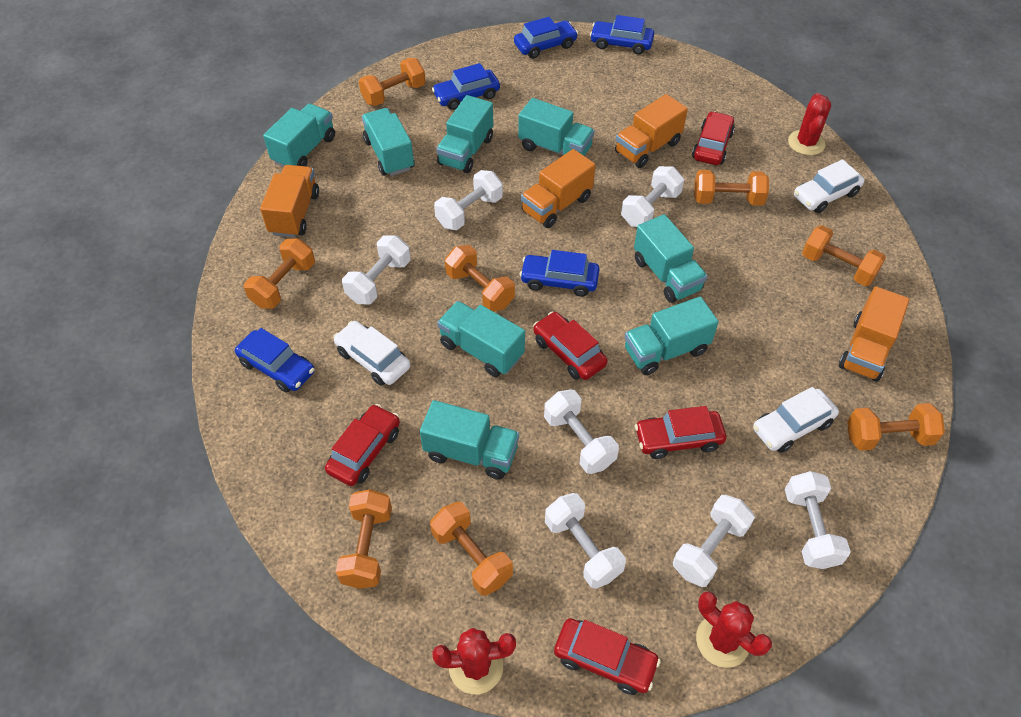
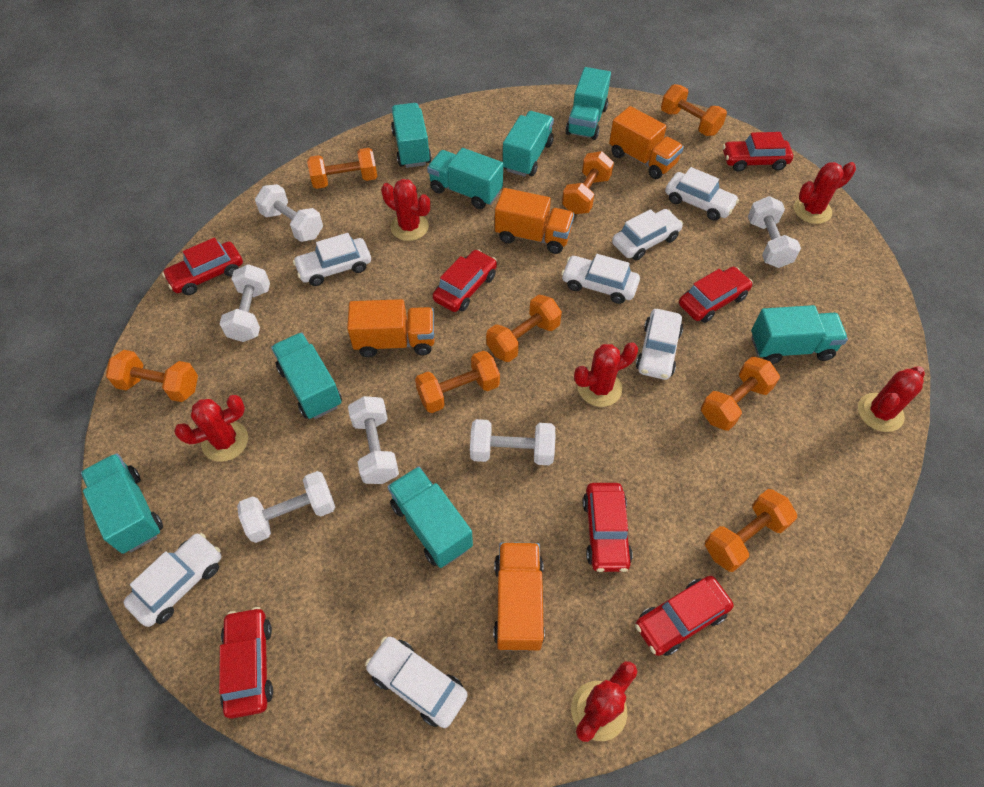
blue car: [235,328,315,393] [432,63,500,110] [514,17,578,59] [520,250,599,297] [590,15,654,55] = 5 -> none = 0
red cactus: [432,628,516,694] [696,591,772,668] [788,93,831,155] = 3 -> [174,395,248,462] [381,179,430,241] [571,661,638,742] [574,342,638,407] [794,162,856,224] [858,366,925,432] = 6
red car: [325,404,400,486] [533,312,608,380] [554,618,661,695] [635,406,726,459] [692,111,735,165] = 5 -> [162,238,243,295] [219,607,273,719] [433,249,497,312] [583,483,633,572] [635,576,734,656] [679,267,753,323] [723,132,793,172] = 7
white car: [333,321,410,386] [753,387,839,453] [794,159,864,213] = 3 -> [123,533,221,627] [293,233,371,286] [365,636,468,728] [561,254,640,304] [612,209,683,260] [636,309,683,380] [665,167,739,221] = 7
white dumbbell: [342,235,411,305] [434,170,503,230] [544,389,619,474] [545,493,626,589] [621,166,684,227] [673,495,755,587] [785,471,851,569] = 7 -> [220,264,270,342] [237,471,335,543] [255,184,323,242] [348,396,399,484] [470,419,555,465] [748,196,801,268] = 6

